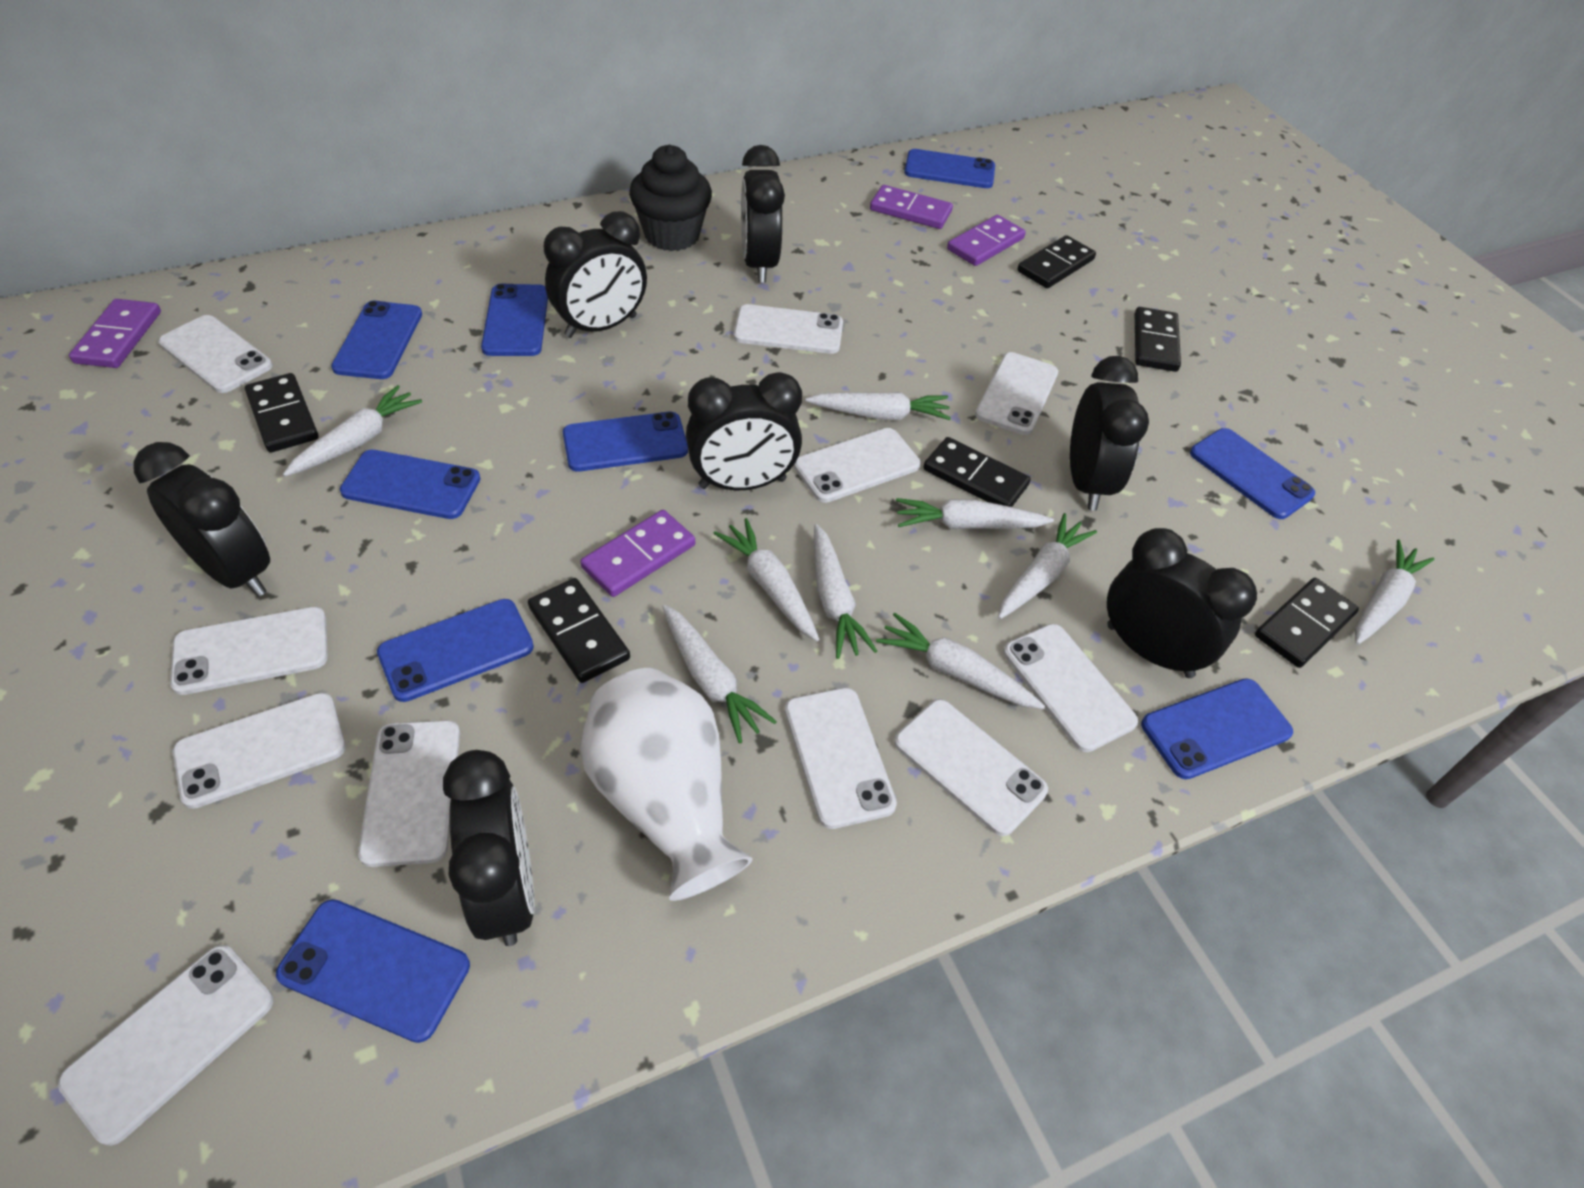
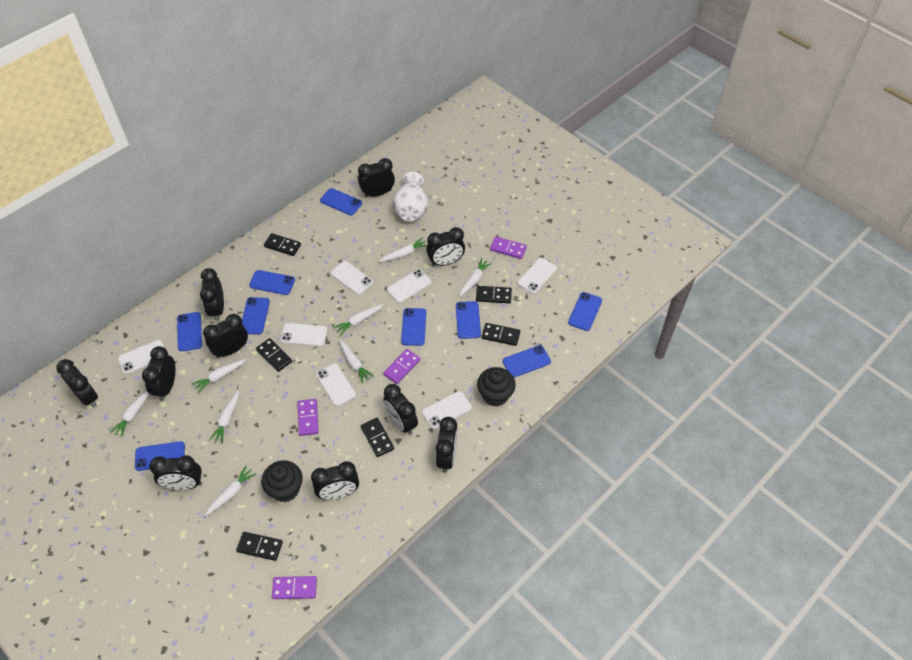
black clock: [133,442,270,597] [443,750,535,946] [544,211,647,338] [686,372,802,490] [741,145,785,282] [1070,356,1149,511] [1107,528,1257,678] = 7 -> [57,359,98,407] [142,346,175,401] [149,455,202,490] [200,268,224,321] [203,314,248,358] [311,461,359,500] [358,158,395,198] [383,384,418,435] [426,227,465,266] [436,417,458,472] = 10
black cupcake: [629,145,712,251] = 1 -> [261,460,303,502] [477,367,516,407] = 2
white carrot: [283,385,422,477] [662,605,777,744] [713,518,820,641] [805,392,951,420] [814,524,877,659] [876,613,1045,709] [896,498,1054,529] [998,513,1097,619] [1355,540,1435,645] = 9 -> [110,390,150,437] [191,359,246,393] [205,465,256,516] [209,391,239,443] [333,304,384,336] [339,340,374,383] [379,237,427,262] [459,258,492,297] = 8
white phone: [58,945,273,1146] [158,315,272,393] [170,607,328,695] [173,693,346,809] [358,720,460,867] [734,304,843,354] [785,688,897,829] [794,428,921,503] [894,699,1048,836] [975,352,1058,435] [1003,624,1138,752] = 11 -> [118,340,164,374] [280,323,327,346] [316,363,356,406] [330,261,373,295] [387,269,432,303] [422,391,472,429] [517,258,557,294] = 7

